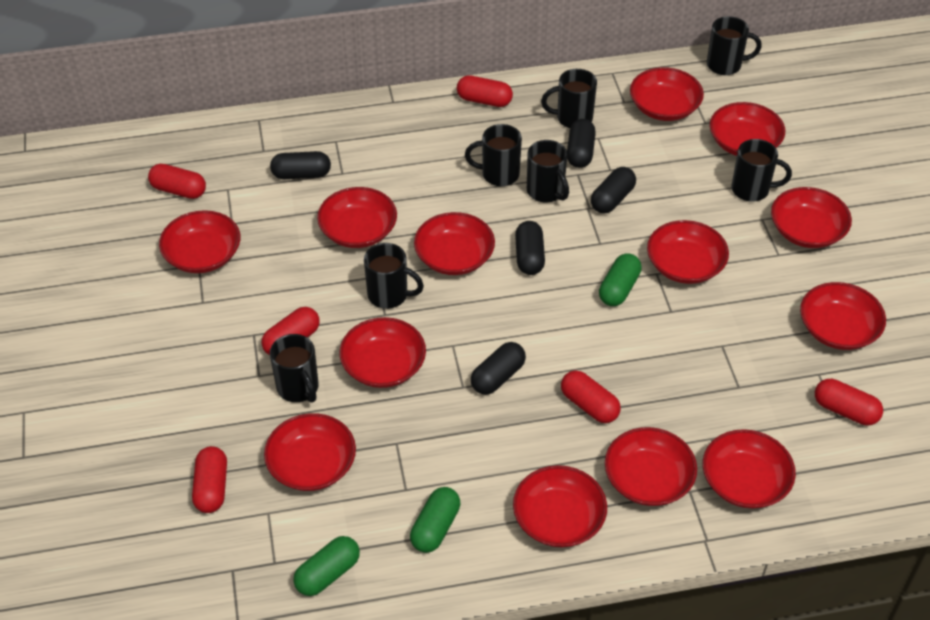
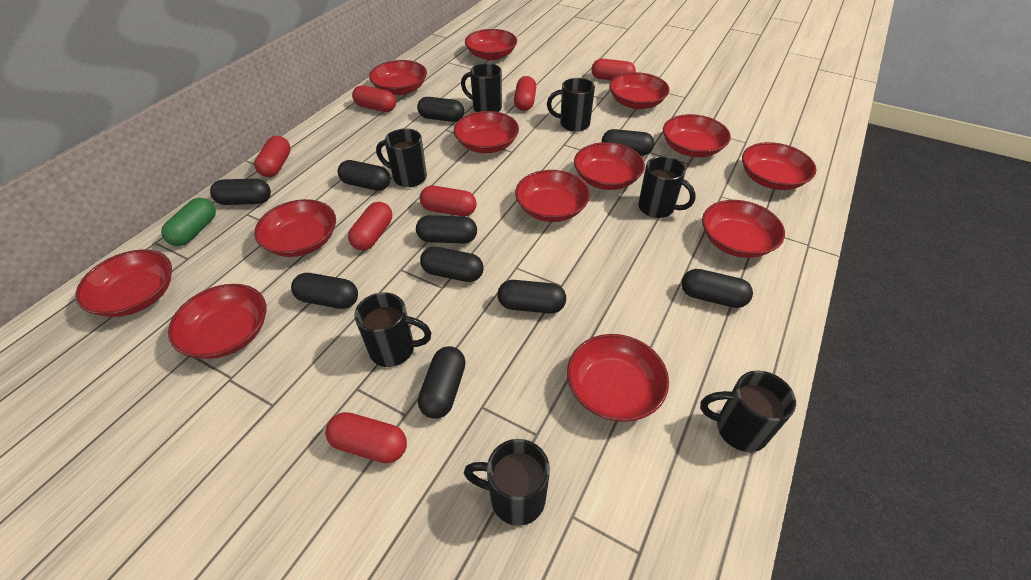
black capsule: [270,151,331,179] [471,342,526,395] [515,221,545,275] [567,119,596,168] [591,167,636,214] = 5 -> [210,178,271,205] [291,273,358,309] [338,160,390,191] [416,215,477,244] [417,97,464,122] [418,346,466,419] [420,246,484,282] [498,280,566,314] [602,129,654,156] [681,269,753,308] = 10
green capsule: [293,536,360,596] [410,487,460,553] [599,254,642,306] = 3 -> [161,198,216,246] = 1
red capsule: [148,164,206,199] [192,446,227,513] [261,307,320,355] [457,75,513,107] [561,371,621,423] [815,379,883,425] = 6 -> [254,136,291,177] [325,412,407,463] [348,202,392,251] [352,85,396,112] [420,186,477,216] [514,76,536,111] [592,59,636,80] = 7

